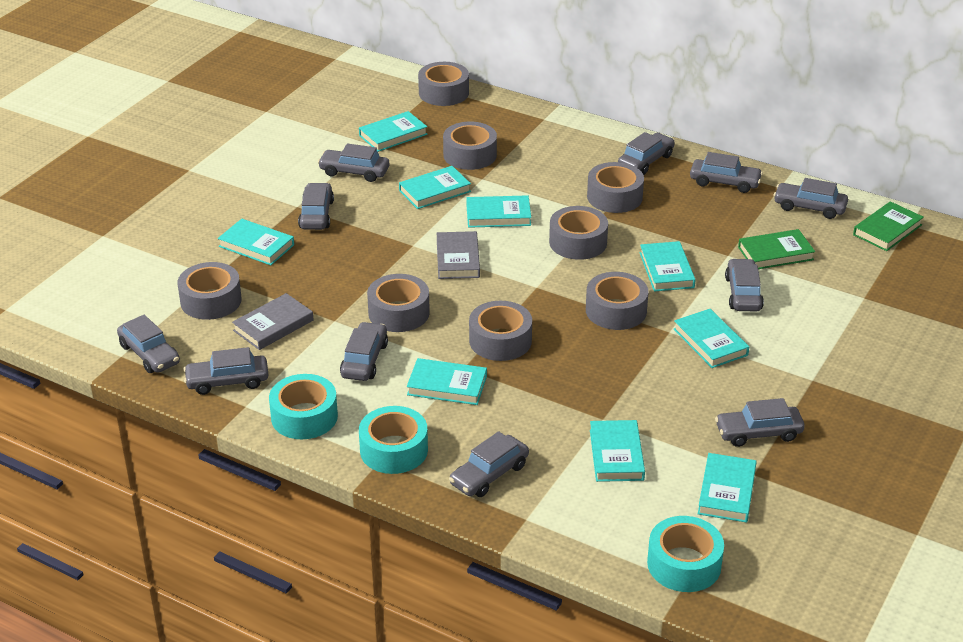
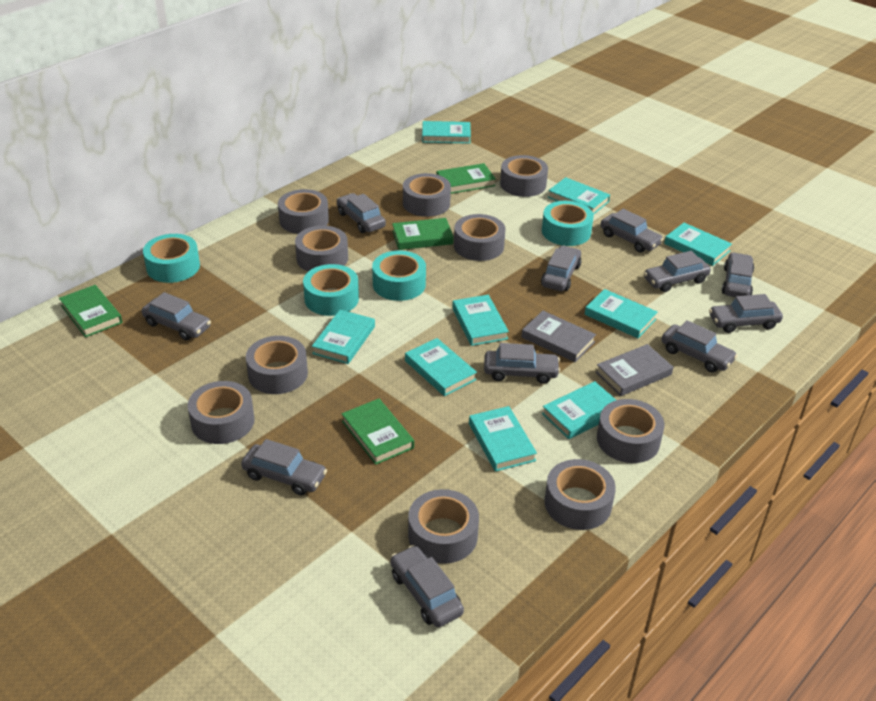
green book: [738,229,815,269] [853,201,924,251] = 2 -> [59,285,122,337] [342,399,414,465] [392,218,454,250] [437,163,496,194] = 4
grey tape: [177,262,242,320] [367,274,430,332] [418,62,469,106] [443,122,497,170] [469,301,532,361] [549,206,608,260] [586,272,649,330] [587,162,644,213] = 8 -> [188,381,255,444] [246,336,308,394] [278,189,329,234] [295,226,348,271] [403,173,451,217] [408,489,479,564] [454,214,505,261] [500,155,548,197] [544,459,616,530] [597,399,664,463] = 10
turquoise tape: [269,374,338,439] [359,406,428,474] [647,516,724,592] = 3 -> [143,234,200,283] [303,264,359,316] [372,251,426,301] [542,201,594,246] = 4

